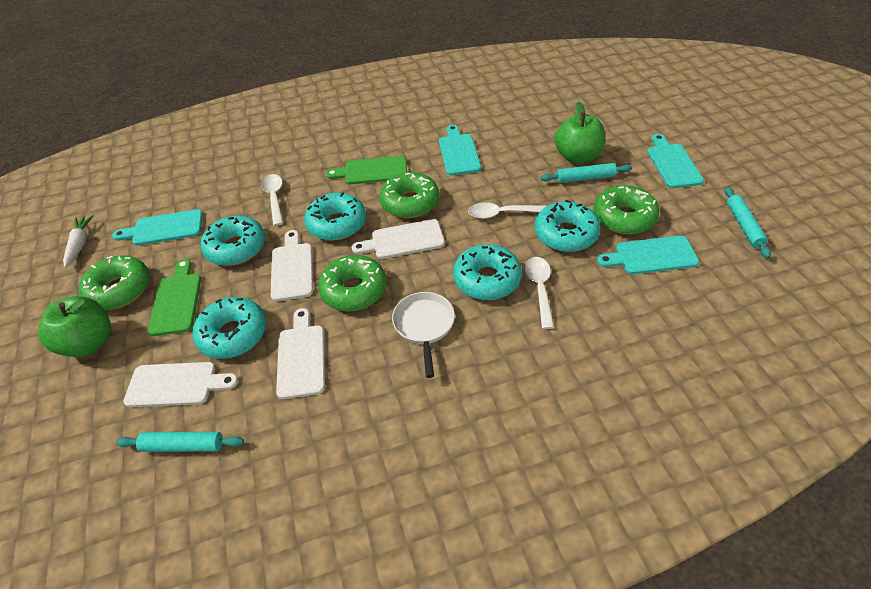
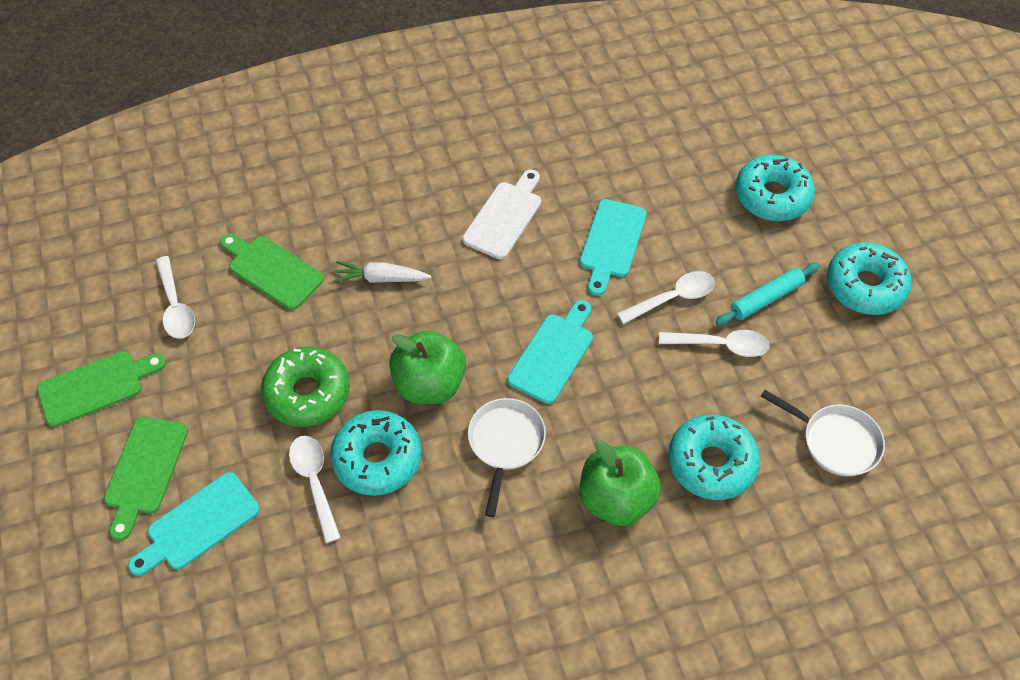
green cutting board: [148,259,201,336] [326,156,407,184] = 2 -> [37,351,166,427] [104,417,188,541] [220,234,324,310] = 3
green donut: [78,256,150,310] [318,255,387,311] [379,172,439,218] [593,185,659,234] = 4 -> [261,346,350,427] = 1
turquoise cutting board: [112,209,203,246] [439,125,481,175] [597,236,699,274] [647,134,704,188] = 4 -> [128,472,260,576] [507,300,593,404] [580,199,647,296] = 3
turquoise donut: [192,297,266,359] [201,216,265,266] [304,192,366,241] [453,244,522,300] [535,200,601,252] = 5 -> [330,410,422,496] [668,415,760,500] [735,155,815,221] [827,242,912,315] = 4
turquoise rolling pin: [116,432,244,452] [540,163,632,183] [724,187,771,258] = 3 -> [715,263,819,325] = 1
white cutting board: [123,362,238,407] [271,230,313,301] [276,308,325,399] [352,219,445,259] = 4 -> [462,169,541,259] = 1
white pan: [392,292,455,378] = 1 -> [468,398,546,517] [761,389,885,476] = 2
white spoon: [261,174,283,226] [468,202,546,219] [525,257,554,329] = 3 -> [155,256,195,339] [289,436,341,543] [617,271,715,324] [659,330,770,357] = 4

